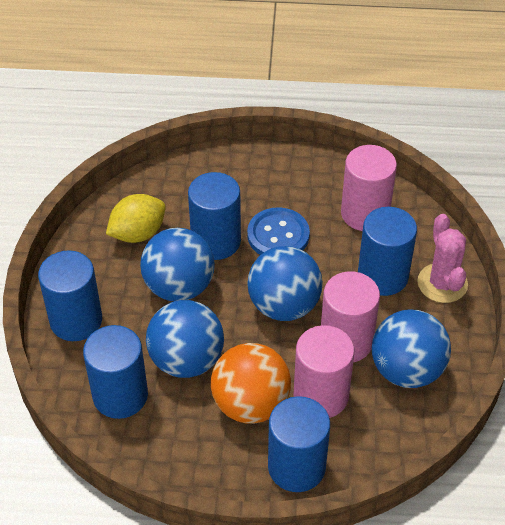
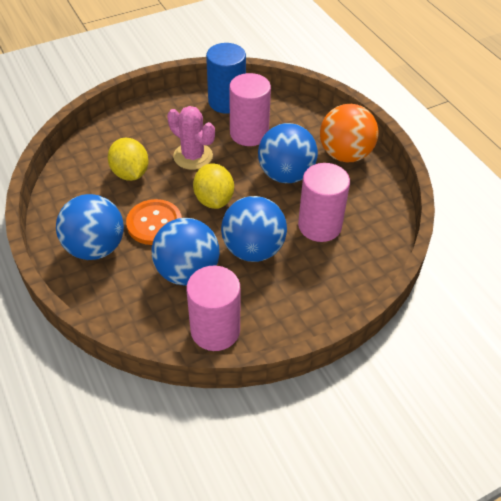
blue button: [247,207,310,255] = 1 -> none = 0
blue cylinder: [38,250,102,341] [83,325,148,419] [188,172,241,260] [268,396,330,492] [358,207,417,296] = 5 -> [206,43,246,114] = 1
orange button: none = 0 -> [126,199,182,245] = 1
yellow lemon: [106,194,166,243] = 1 -> [108,138,149,181] [193,163,234,209] = 2

